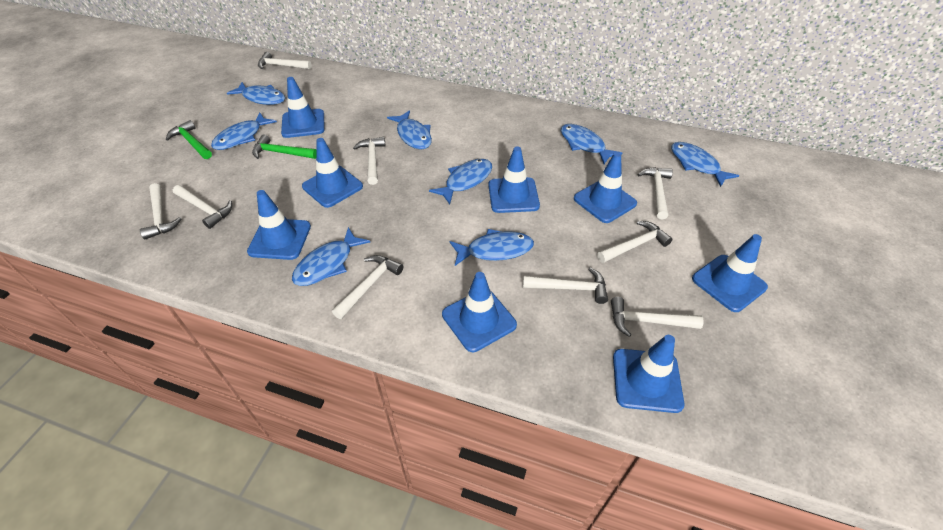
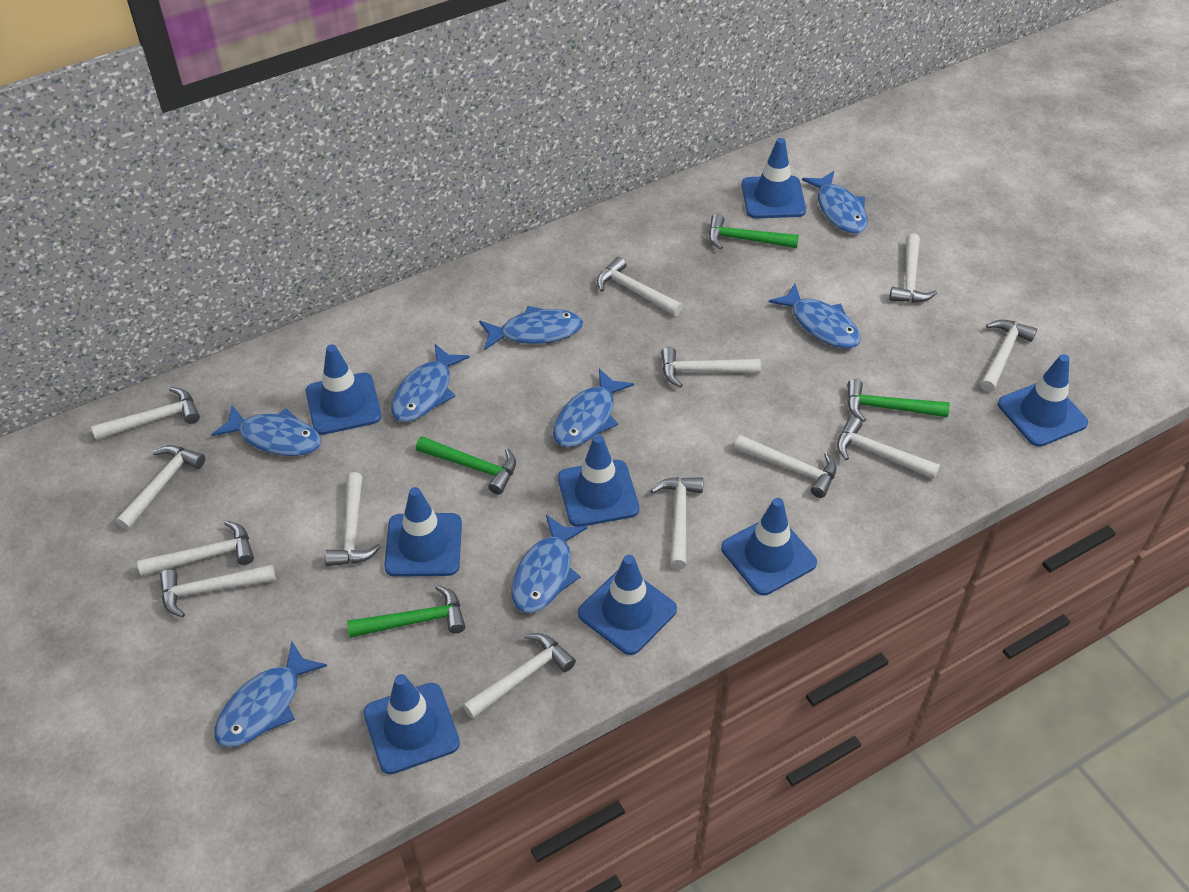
green hammer: [166,120,212,159] [252,135,316,159] = 2 -> [347,585,465,638] [416,436,516,495] [709,214,799,250] [847,379,950,422] = 4
white hammer: [140,183,182,239] [173,185,232,229] [258,52,312,69] [332,255,403,319] [353,137,386,185] [523,267,608,304] [597,221,673,263] [611,297,704,337] [637,167,673,219] = 9 -> [91,387,200,441] [116,445,205,530] [137,521,254,577] [160,564,276,618] [325,472,381,566] [463,633,576,719] [597,257,683,316] [650,477,703,569] [661,347,761,388] [734,435,836,498] [837,416,940,479] [889,233,937,303] [980,320,1037,392] = 13

